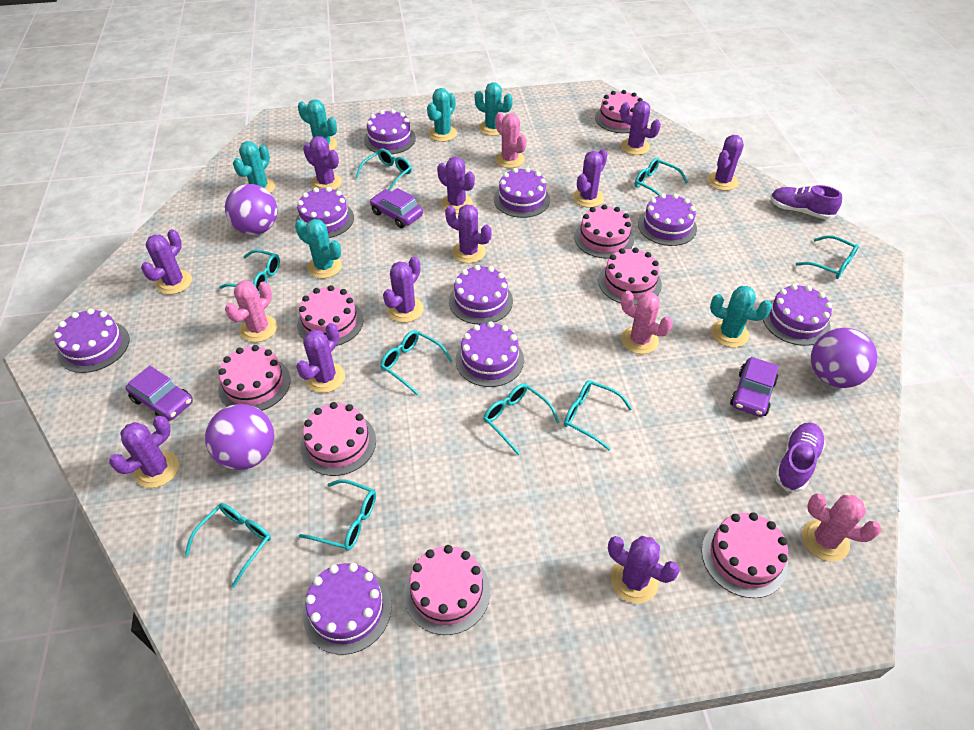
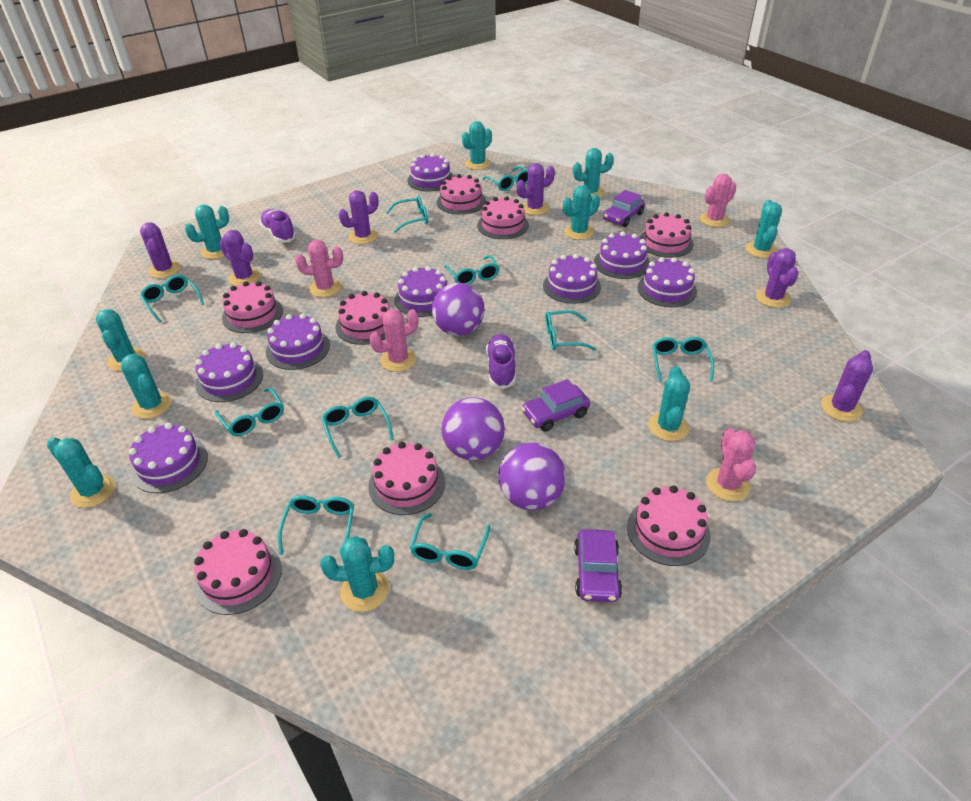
purple cactus: [109,416,179,488] [141,229,192,294] [296,323,345,393] [303,136,342,190] [383,257,424,323] [437,157,475,214] [445,204,492,263] [573,149,607,208] [608,536,680,604] [620,101,661,155] [707,135,744,191] = 11 -> [140,222,180,278] [219,230,260,286] [339,190,379,244] [517,163,555,215] [756,248,799,308] [821,350,873,422] = 6
purple cake: [54,308,129,373] [296,187,354,238] [303,563,392,655] [364,109,416,154] [449,265,513,325] [456,321,524,387] [494,168,550,218] [638,193,697,246] [763,284,832,346] = 9 -> [129,423,208,493] [195,342,263,402] [266,314,330,370] [394,266,447,317] [407,153,454,191] [543,254,601,304] [594,232,650,279] [638,257,697,307] = 8
turquoise cactus: [233,141,275,193] [295,219,342,279] [298,99,337,150] [427,88,457,142] [475,82,513,136] [710,286,772,348] = 6 -> [47,437,115,508] [96,309,145,371] [121,354,172,419] [185,204,229,259] [320,536,394,612] [462,121,492,170] [563,186,600,240] [573,148,614,198] [648,366,690,441] [746,200,782,258] = 10
turquoise glasses: [185,503,271,588] [219,250,280,294] [299,479,376,551] [355,149,412,190] [380,330,452,395] [483,384,559,455] [564,380,632,450] [635,158,688,196] [796,235,859,279] = 9 -> [140,275,204,323] [215,388,284,436] [278,495,354,555] [321,397,394,459] [386,196,428,233] [410,513,490,570] [444,255,499,285] [482,166,528,191] [545,310,597,351] [652,337,714,382] = 10

